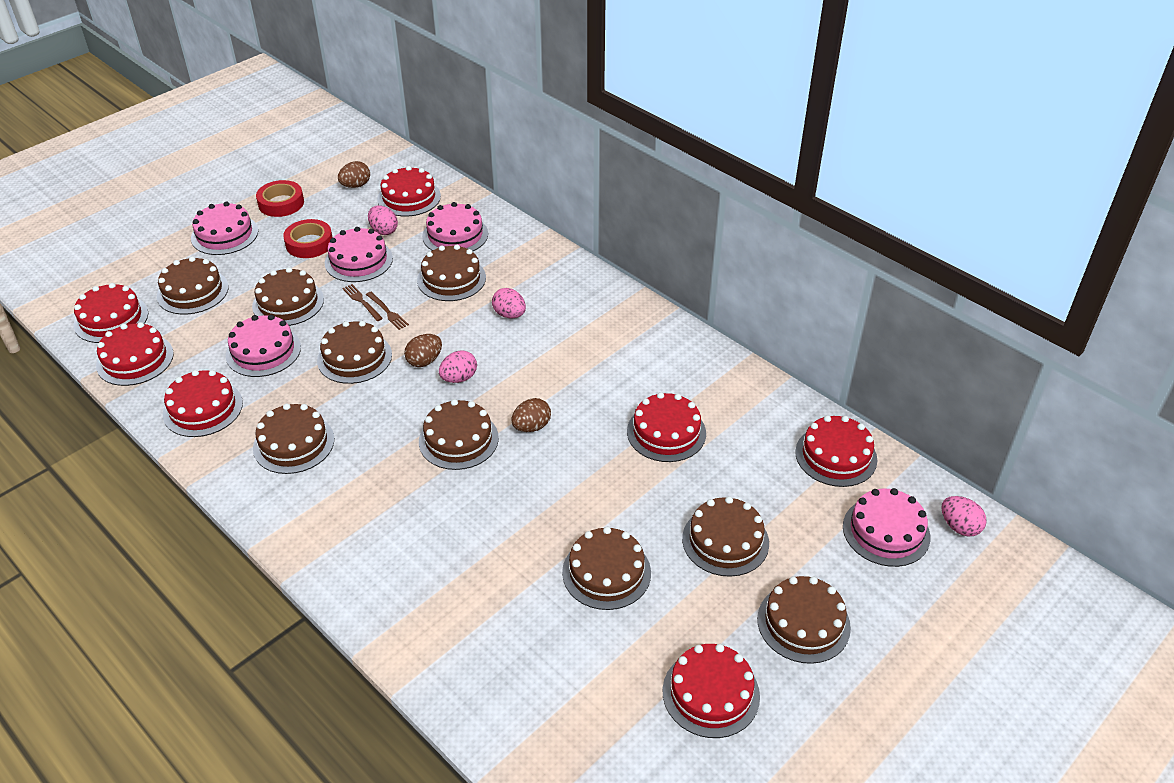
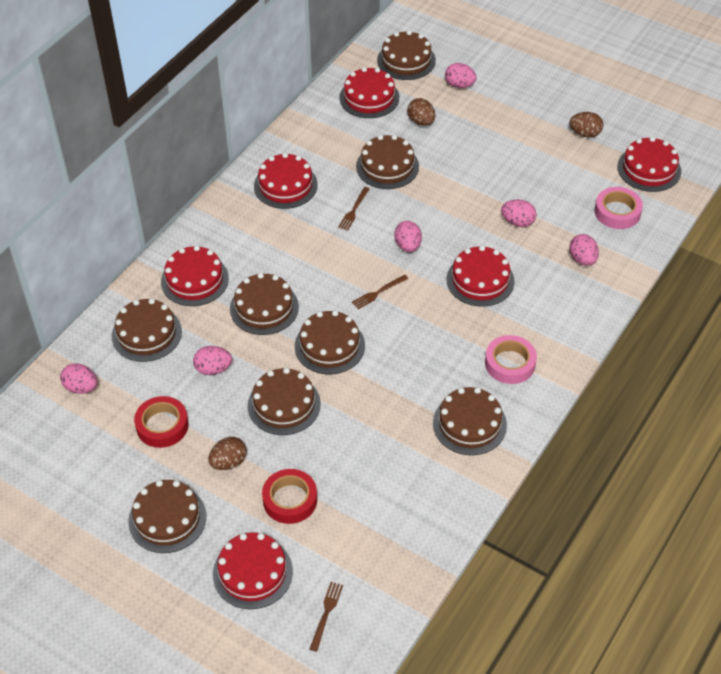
brown cake: [157,256,229,314] [252,267,324,326] [253,403,334,474] [317,321,392,384] [417,245,486,301] [419,399,499,470] [562,527,651,610] [682,496,769,577] [757,576,851,664] = 9 -> [112,298,182,362] [128,480,207,553] [230,273,299,335] [248,368,321,435] [295,310,365,374] [356,135,419,189] [377,30,436,80] [433,387,507,455] = 8
brown fork: [342,284,383,321] [366,292,409,330] = 2 -> [310,582,343,652] [338,187,370,231] [352,275,408,309] = 3
pink cake: [191,202,258,255] [226,315,301,377] [325,227,393,282] [422,202,488,251] [843,488,930,567] = 5 -> none = 0
pink egg: [368,205,398,235] [439,350,477,383] [492,288,526,318] [941,496,987,537] = 4 -> [60,363,98,394] [193,346,232,375] [394,221,422,252] [445,63,477,88] [501,200,536,227] [569,234,599,266] = 6
pink tape: none = 0 -> [485,335,537,384] [595,187,643,229] = 2
red cake: [74,283,148,343] [96,322,174,386] [163,370,243,437] [377,166,441,216] [627,392,706,462] [663,644,760,738] [795,415,878,487] = 7 -> [161,245,229,306] [213,532,293,609] [254,153,318,209] [339,67,399,118] [447,246,515,306] [617,137,681,192] = 6

